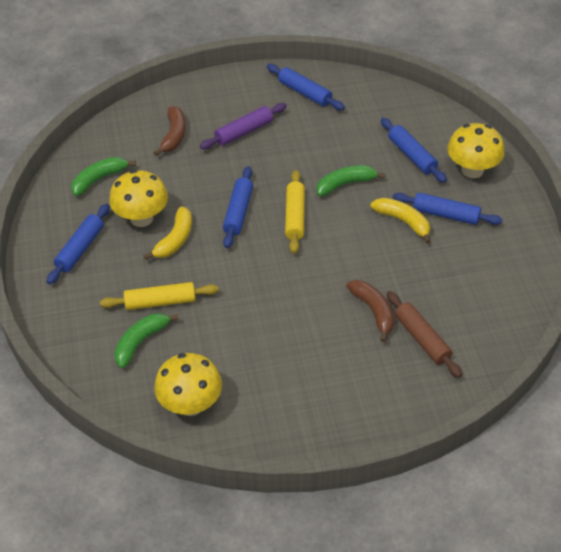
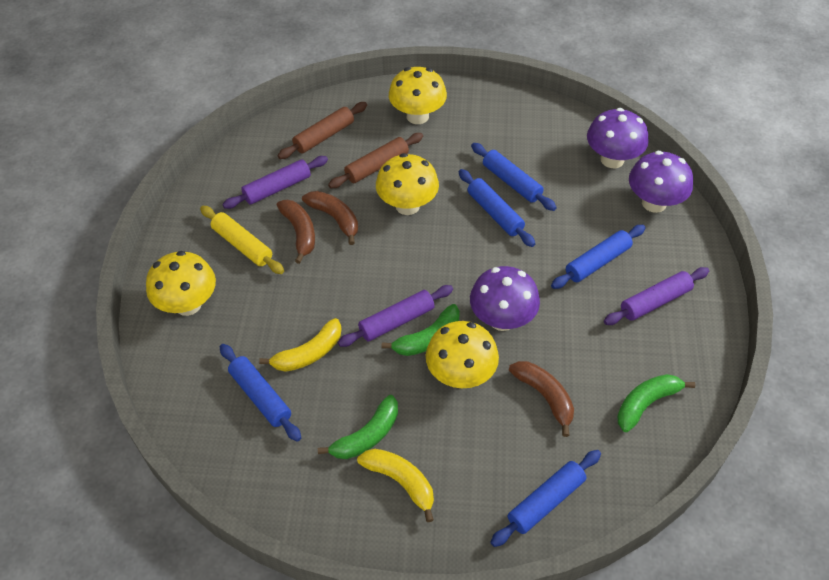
brown banana: [153,106,186,156] [346,280,394,342] = 2 -> [277,200,315,264] [302,191,358,245] [509,361,574,437] = 3
brown rolling pin: [387,291,462,378] = 1 -> [278,102,367,159] [328,133,423,188] = 2
purple mushroom: none = 0 -> [470,266,540,331] [587,108,648,168] [629,151,693,213] = 3
purple rolling pin: [200,103,287,149] = 1 -> [222,156,328,209] [338,285,453,347] [604,267,709,325] = 3
yellow mushroom: [109,170,168,227] [154,353,222,416] [447,123,505,178] = 3 -> [146,251,216,316] [376,153,439,215] [389,67,447,124] [426,321,499,388] = 4
yellow rolling pin: [100,282,219,310] [285,170,305,254] = 2 -> [200,206,284,274] = 1

